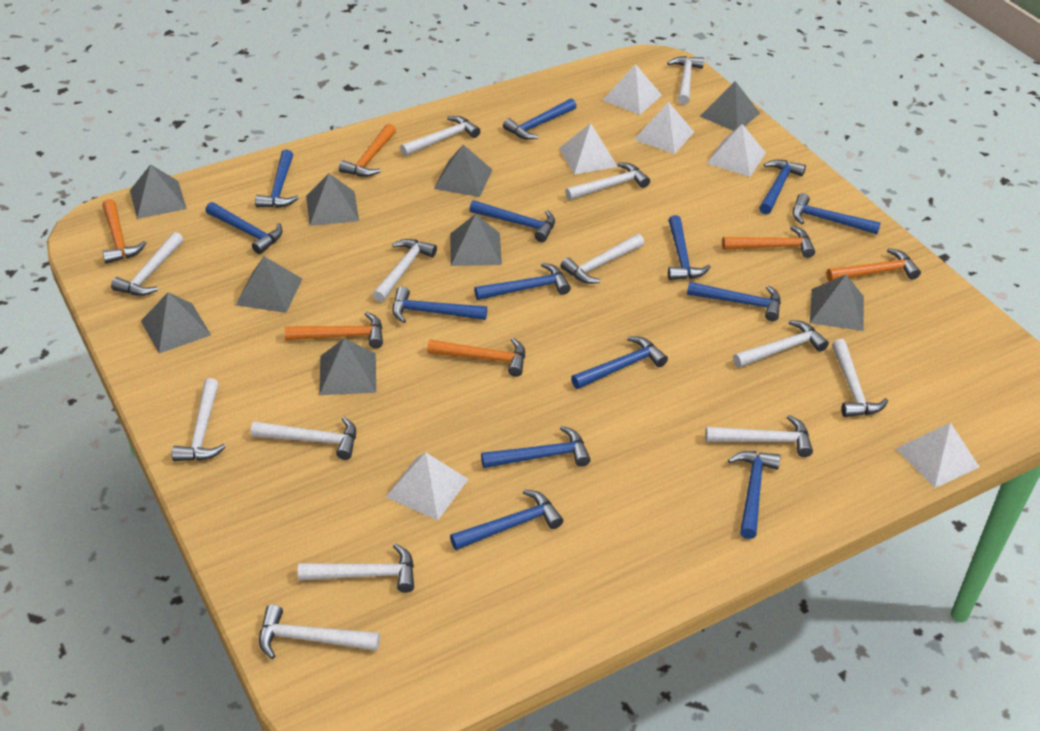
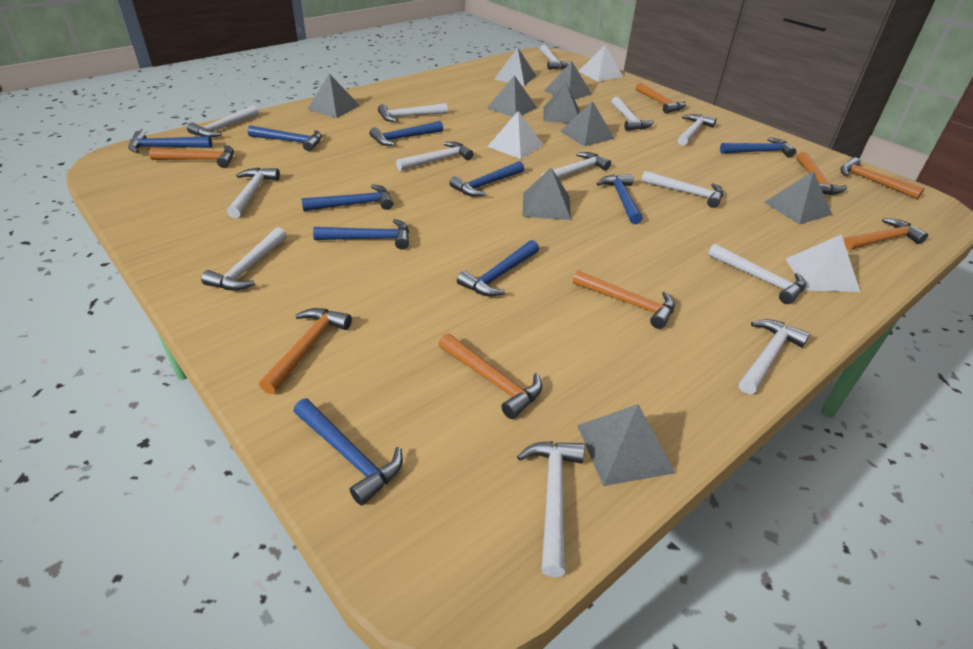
blue hammer: [206,202,283,254] [255,150,299,208] [393,287,487,323] [450,490,563,550] [469,200,555,242] [474,263,571,300] [481,426,591,468] [503,98,577,140] [571,336,668,389] [668,215,711,280] [687,282,781,321] [728,451,781,539] [759,160,806,214] [793,193,881,234] = 14 -> [128,131,212,153] [248,125,322,151] [294,399,403,505] [301,184,393,211] [313,219,409,250] [369,121,443,146] [449,161,524,197] [457,240,539,296] [596,174,643,224] [720,137,796,158] = 10
orange hammer: [102,199,146,264] [285,312,383,348] [339,124,396,177] [427,338,525,377] [722,226,815,258] [826,248,921,281] = 6 -> [149,145,234,168] [259,308,352,394] [438,333,542,419] [573,270,675,329] [636,82,686,113] [797,152,847,195] [840,157,924,199] [843,218,928,250] = 8
white pyramid: [386,452,468,520] [559,123,618,175] [603,64,662,115] [634,102,694,154] [707,124,766,177] [896,423,979,488] = 6 -> [487,111,543,159] [578,45,623,82] [786,234,860,292] = 3

